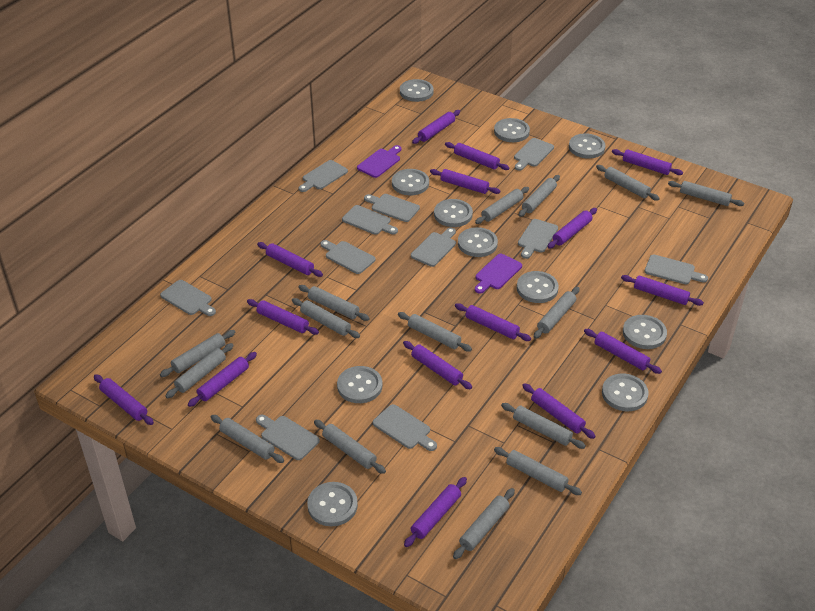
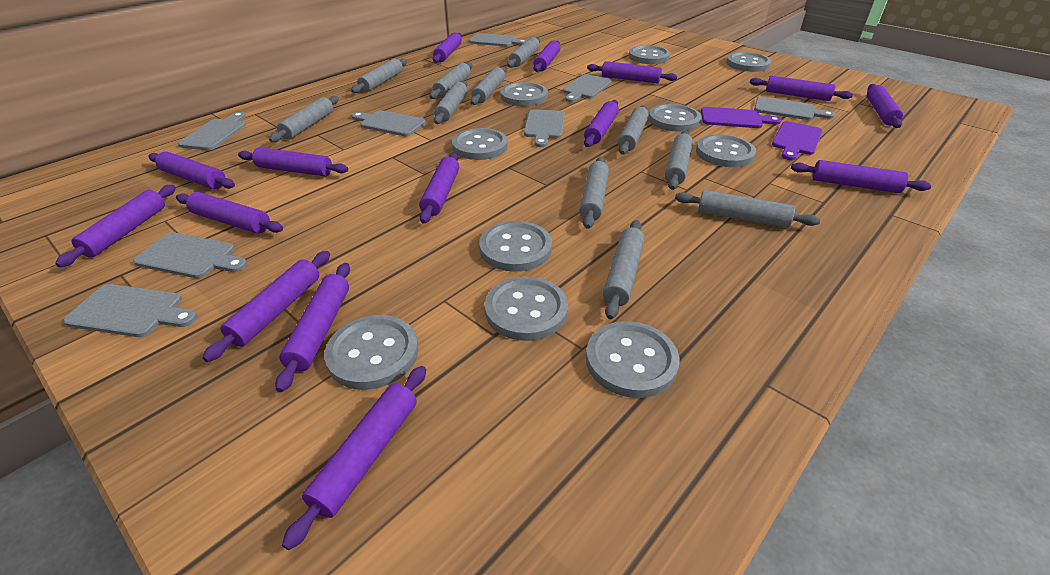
grey button: [307,482,358,526] [337,366,383,403] [392,169,429,195] [400,79,434,102] [434,199,473,227] [458,227,498,257] [494,118,530,142] [517,271,559,303] [569,133,606,159] [602,374,649,411] [623,315,667,349] = 11 -> [324,315,419,390] [452,128,508,160] [479,221,552,272] [485,276,568,341] [500,82,548,106] [586,321,680,398] [629,45,670,64] [648,104,702,132] [696,134,756,167] [726,52,771,72] = 10
grey cutting board: [160,280,216,316] [256,415,320,460] [299,160,348,192] [320,240,375,274] [342,205,398,235] [364,194,420,222] [373,404,437,451] [411,228,456,267] [514,138,554,171] [518,219,558,259] [644,254,708,284] = 11 -> [63,284,197,337] [133,232,247,278] [178,112,246,150] [352,110,426,136] [469,33,527,47] [524,109,565,147] [563,74,612,102] [754,97,835,120] = 8
grey rolling pin: [160,330,235,377] [165,343,234,398] [211,415,284,463] [292,298,360,338] [298,285,370,321] [314,420,386,474] [398,312,472,352] [453,488,515,559] [475,187,529,224] [494,447,582,495] [501,403,586,449] [518,175,560,217] [534,287,580,339] [596,165,660,201] [668,181,744,206] = 15 -> [269,96,339,142] [351,58,407,93] [429,62,472,99] [434,81,468,124] [470,66,506,105] [507,37,541,67] [579,157,609,229] [603,220,645,319] [618,105,649,154] [665,131,693,190] [675,190,820,228] = 11

